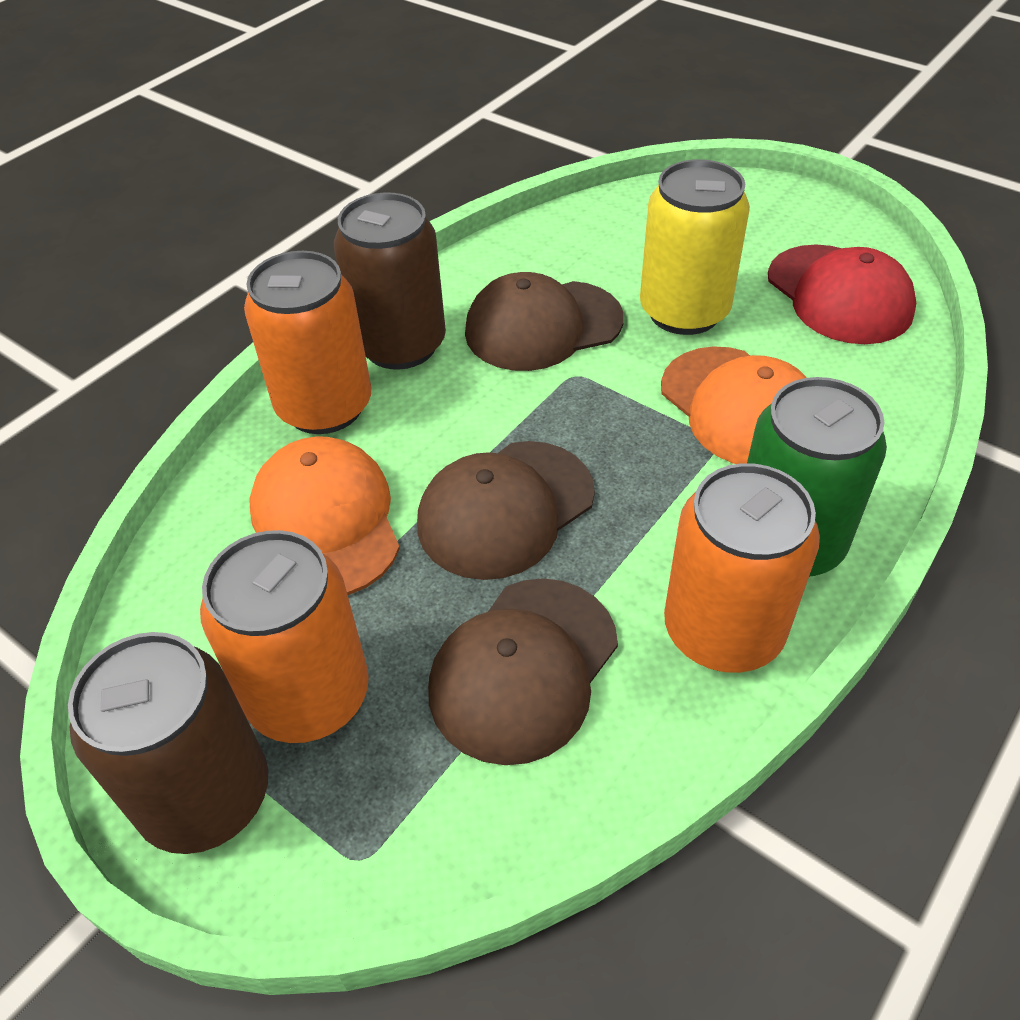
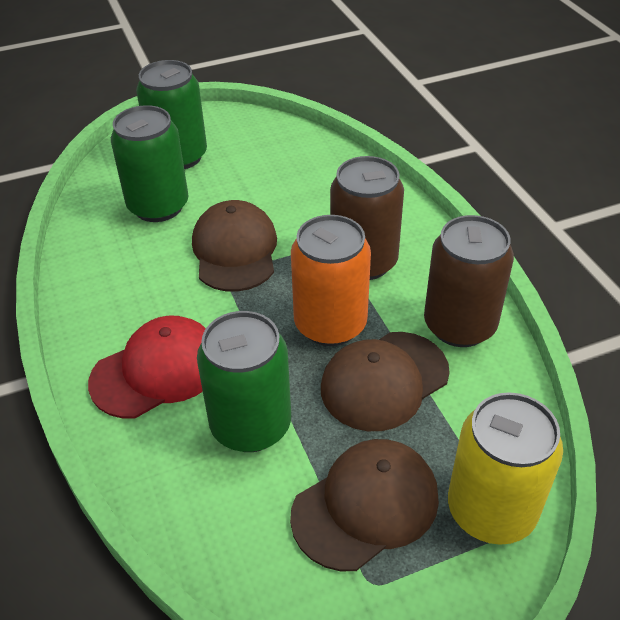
green can: [747,377,887,577] = 1 -> [111,105,188,222] [136,60,207,169] [197,311,291,452] = 3
orange can: [200,530,369,743] [244,251,371,434] [664,463,820,673] = 3 -> [291,215,371,346] = 1
orange cap: [249,437,400,595] [661,346,807,464] = 2 -> none = 0

